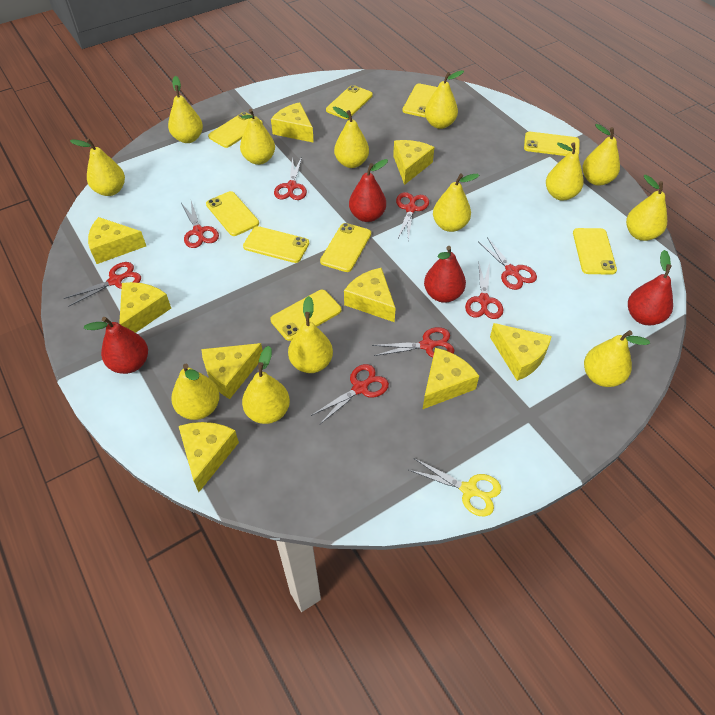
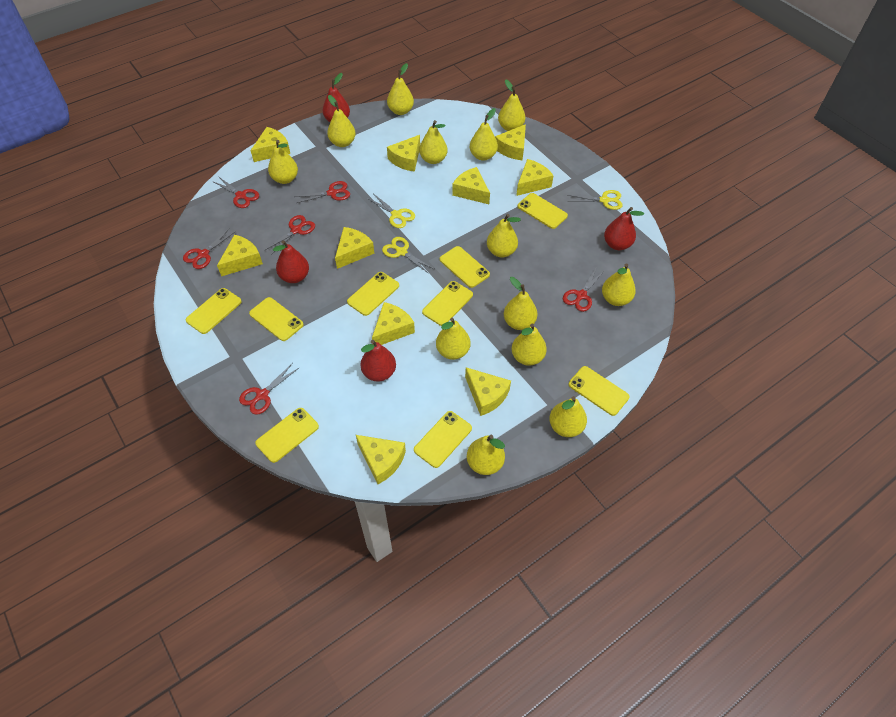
red scissors: [63,262,141,307] [181,201,219,248] [274,157,307,200] [311,364,389,425] [372,327,455,358] [396,192,429,240] [465,262,503,319] [478,237,537,290] = 8 -> [183,229,235,269] [212,176,259,208] [239,363,299,415] [265,215,315,255] [295,181,350,203] [563,269,605,312] = 6
yellow cheese: [88,217,146,264] [119,282,171,333] [179,422,239,492] [201,343,263,399] [271,102,314,143] [344,268,396,322] [393,140,434,185] [423,348,479,409] [490,323,552,381] = 9 -> [217,235,263,276] [251,127,290,162] [335,227,374,269] [356,435,406,484] [372,302,415,345] [387,135,420,172] [452,167,490,204] [465,367,511,416] [495,124,526,160] [516,159,554,196] = 10
yellow scissors: [409,458,501,517] = 1 -> [367,194,415,228] [382,237,434,274] [567,190,623,210] = 3

